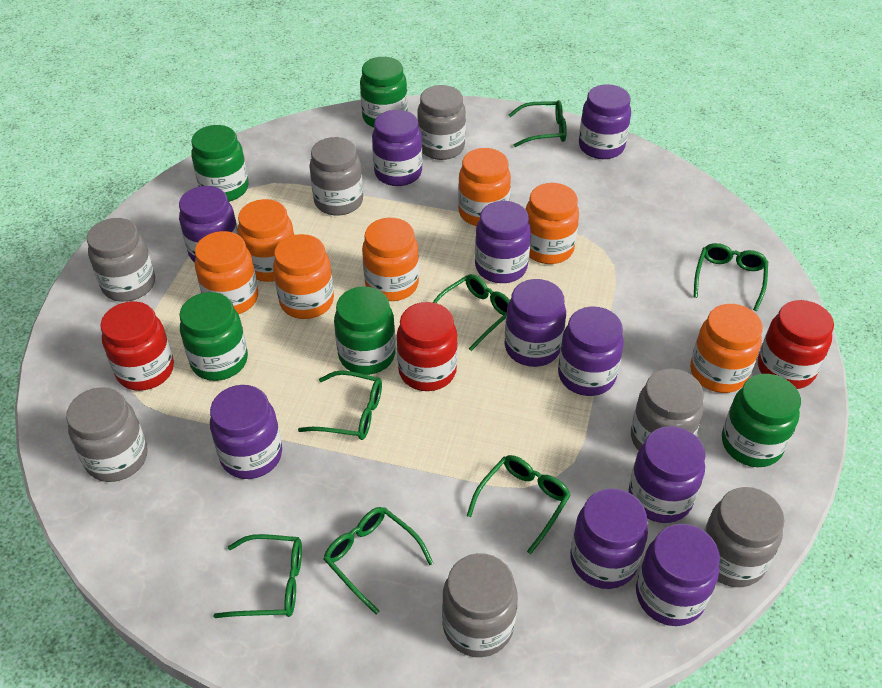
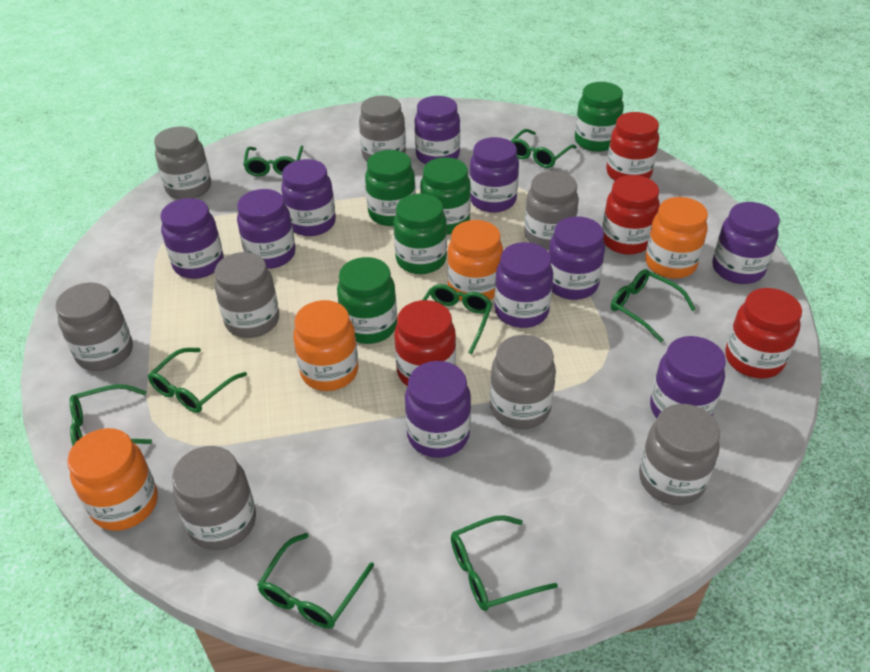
green glasses: [214,534,302,618] [298,370,382,440] [324,507,433,615] [433,274,510,351] [467,455,571,554] [509,100,567,147] [694,243,768,311] = 7 -> [70,384,152,446] [148,348,247,413] [243,145,303,177] [257,533,374,629] [423,284,492,354] [451,515,558,611] [511,129,577,168] [611,269,696,342] = 8
grey jar: [66,387,148,482] [87,218,155,302] [309,137,363,216] [417,85,466,160] [442,553,518,657] [631,369,704,451] [704,487,784,587] = 7 -> [55,283,133,371] [154,127,211,199] [172,446,256,550] [214,252,279,338] [359,96,406,161] [490,335,556,429] [524,171,579,250] [639,404,720,505] = 8
orange jar: [195,231,258,314] [237,199,294,282] [273,234,334,319] [362,218,419,301] [458,148,511,226] [525,183,579,264] [690,304,763,393] = 7 -> [67,428,158,531] [293,300,359,391] [447,220,503,301] [645,197,708,279] = 4
red jar: [100,301,174,391] [397,302,458,391] [758,300,834,389] = 3 -> [394,300,456,386] [602,175,660,255] [606,112,659,181] [725,288,802,379] = 4

